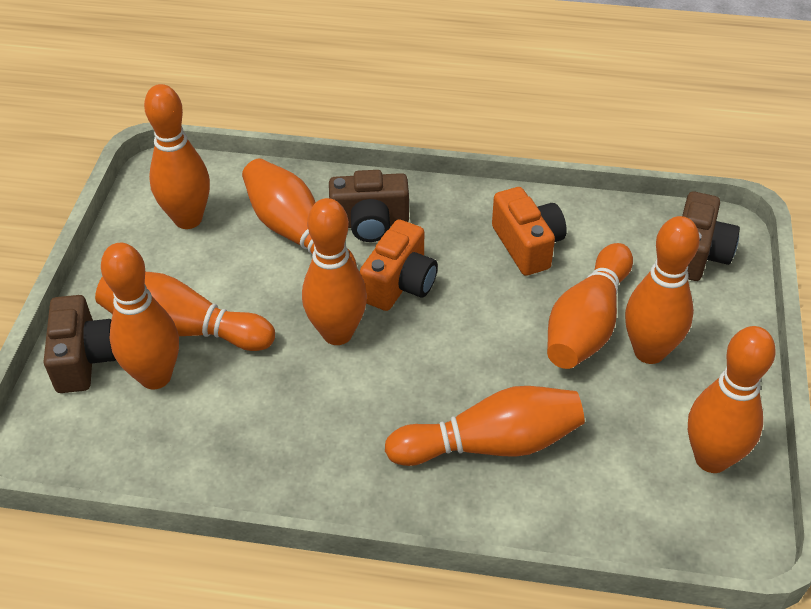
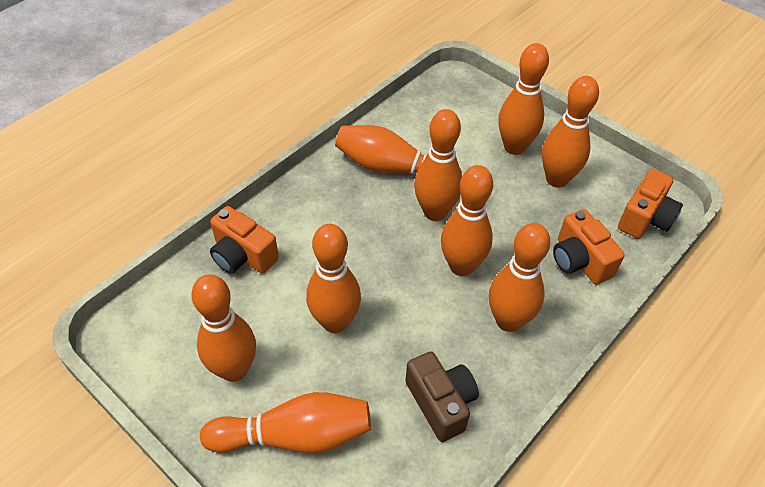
brown camera: [44,295,116,393] [329,170,409,242] [682,191,740,281] = 3 -> [405,351,479,442] = 1
orange camera: [360,219,438,311] [492,187,567,276] = 2 -> [210,206,279,274] [553,209,625,285] [618,169,683,238] = 3

